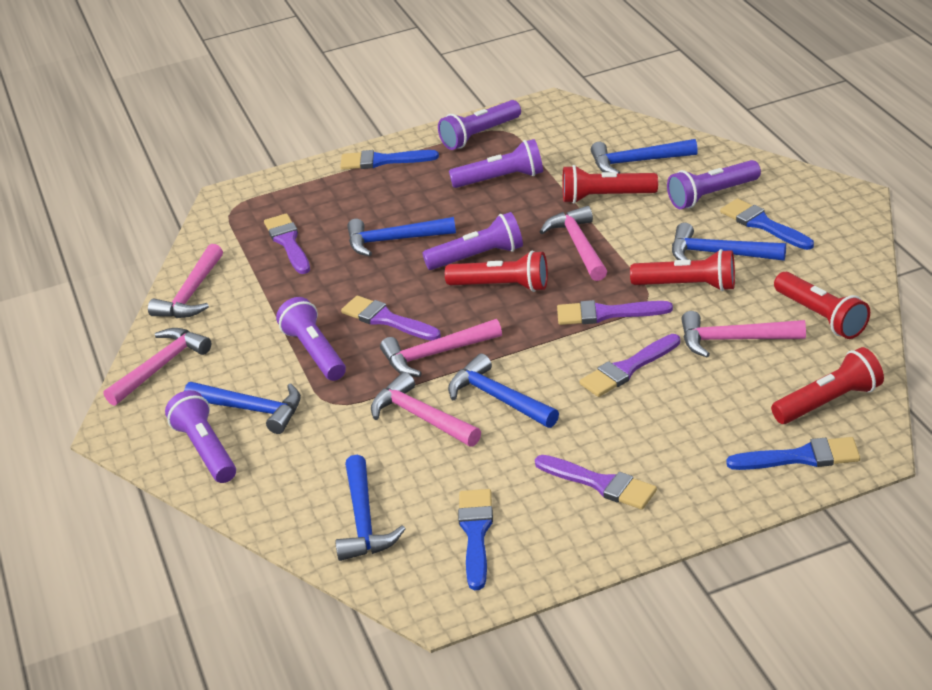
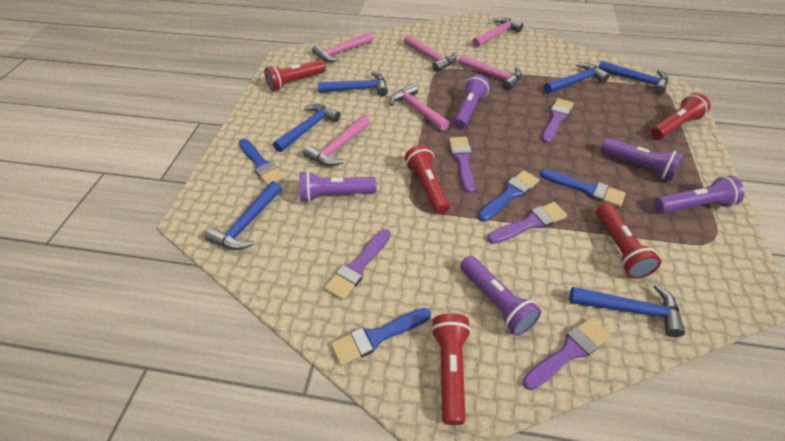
purple flashlight: [165,390,236,483] [276,297,346,381] [422,212,523,270] [438,100,521,150] [449,139,543,188] [667,160,761,209] = 6 -> [299,171,377,202] [453,74,490,129] [460,256,541,336] [600,138,684,181] [654,176,744,213] = 5

